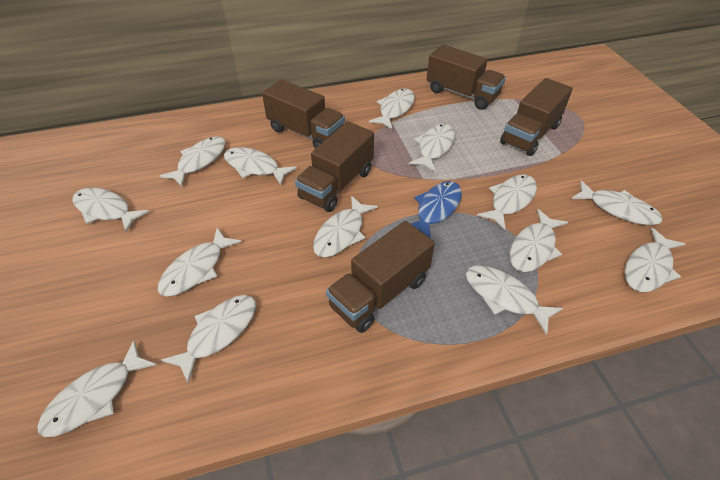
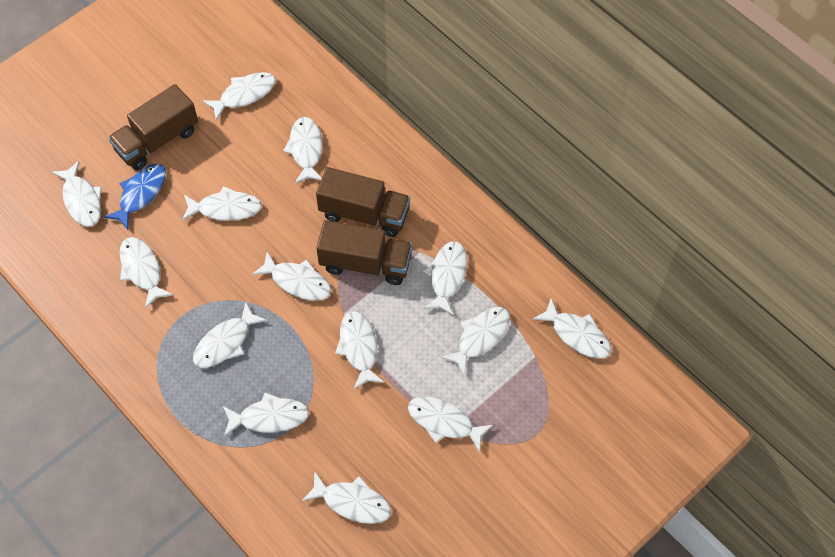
brown truck: [262,79,345,149] [295,121,374,212] [326,221,435,333] [427,44,506,110] [500,78,573,156] = 5 -> [108,84,198,170] [316,167,410,237] [316,220,412,285] = 3

